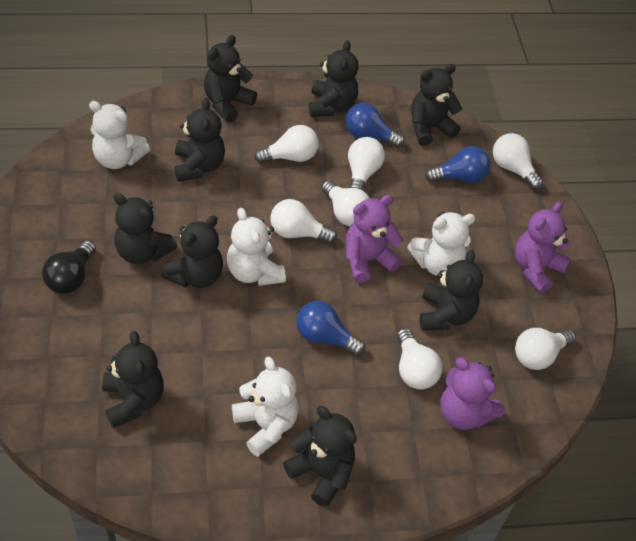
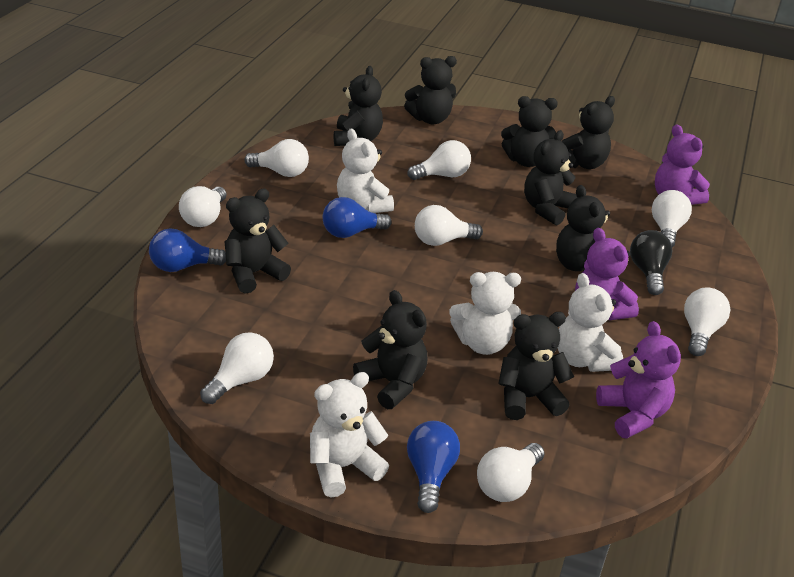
white light bulb: [254,125,319,163] [270,199,337,244] [322,180,370,226] [348,137,385,191] [397,328,442,390] [493,133,543,190] [515,328,576,370] = 7 -> [179,186,227,227] [200,332,274,404] [244,139,309,177] [407,140,471,180] [415,205,483,246] [477,443,545,502] [652,190,692,248] [684,287,730,356] = 8

